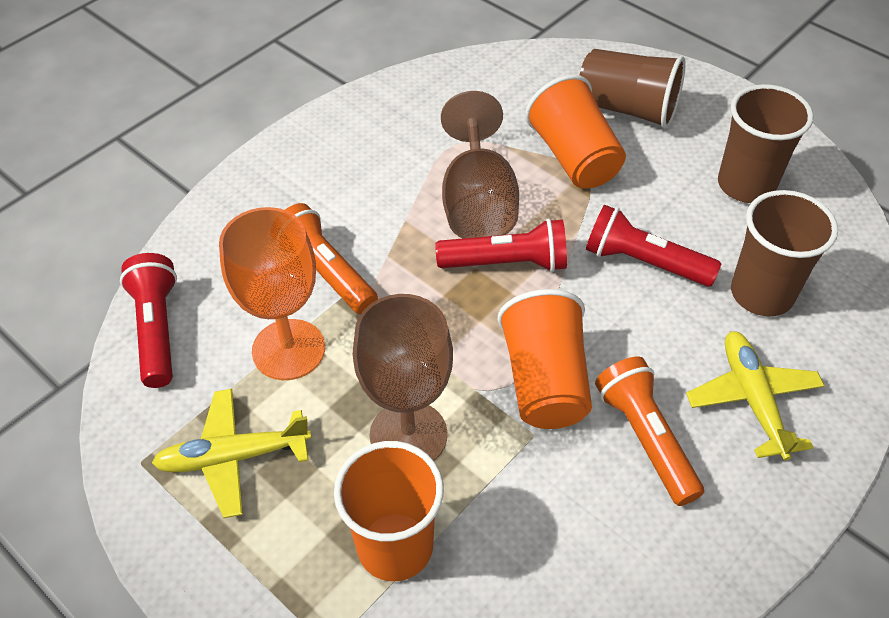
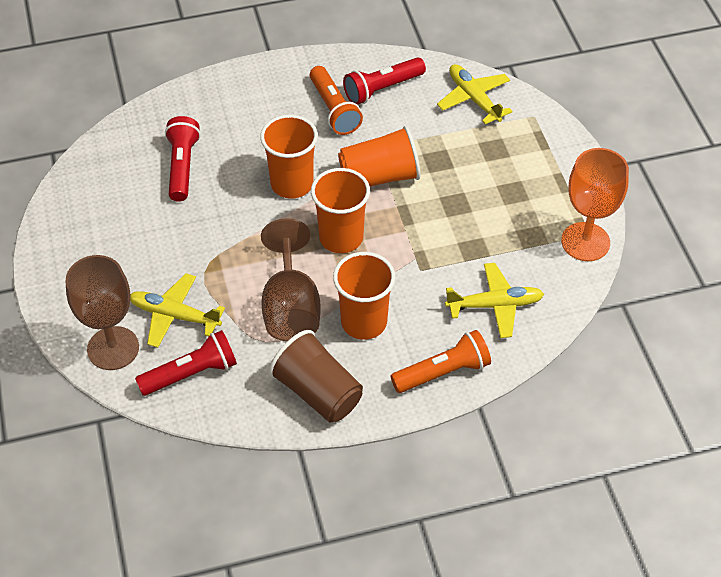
brown cup: [580,49,686,129] [718,84,814,203] [731,190,838,316] = 3 -> [269,330,363,422] = 1
orange cup: [334,441,444,581] [497,289,592,429] [525,75,626,188] = 3 -> [260,115,318,199] [311,168,370,253] [333,252,396,340] [338,126,420,186] = 4
yellow plane: [152,389,312,518] [686,331,825,460] = 2 -> [130,273,225,348] [437,64,513,124] [445,263,544,338] = 3

